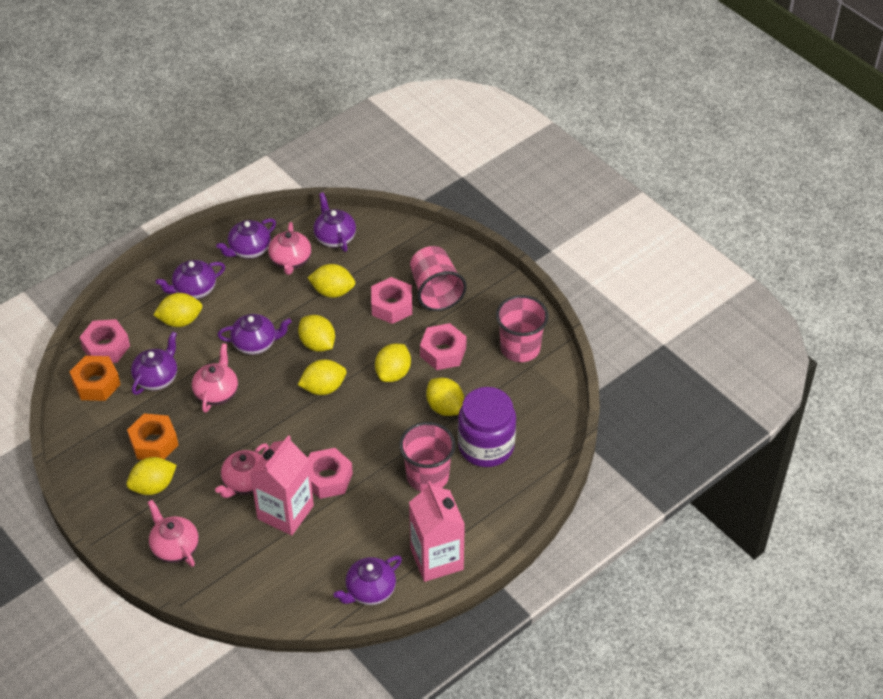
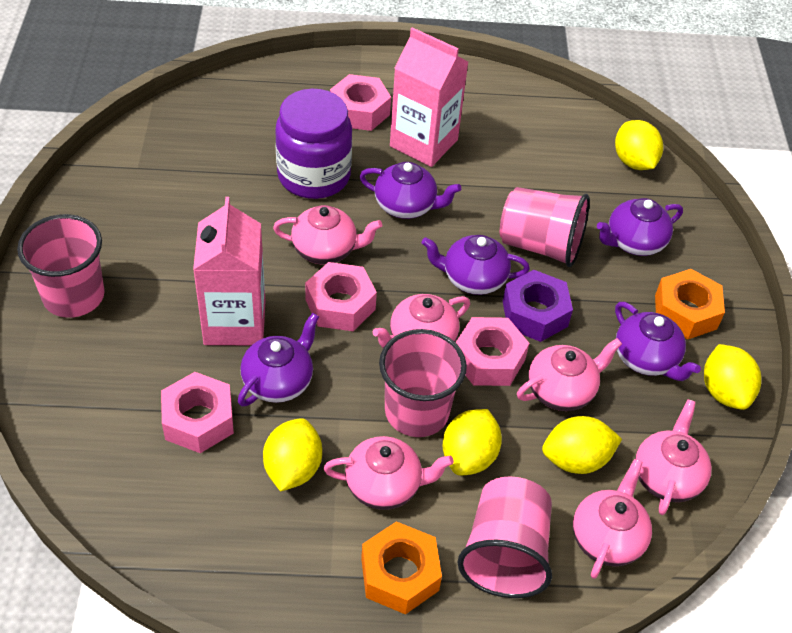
pink cup: [399,422,455,492] [410,246,467,311] [496,295,549,362] = 3 -> [17,214,105,318] [379,329,467,437] [458,477,552,598] [500,187,590,267] = 4
pink teapot: [147,500,199,567] [192,343,238,413] [215,443,269,498] [268,222,311,275] = 4 -> [273,205,382,264] [324,436,454,510] [373,294,470,348] [517,338,622,411] [573,459,652,579] [635,399,712,515] = 6
purple nut: none = 0 -> [503,270,573,342] = 1
purple teapot: [131,331,177,395] [156,260,225,299] [216,218,276,259] [217,314,291,355] [313,192,356,252] [334,556,402,605] = 6 -> [238,313,319,407] [360,162,461,219] [422,235,530,295] [597,198,683,256] [615,302,701,381] = 5
yellow lemon: [126,457,177,495] [153,293,202,327] [298,315,335,352] [298,359,346,395] [308,264,355,298] [375,344,411,382] [426,378,464,416] = 7 -> [263,418,322,491] [443,409,502,475] [542,416,622,474] [615,120,663,170] [704,344,761,410] = 5

